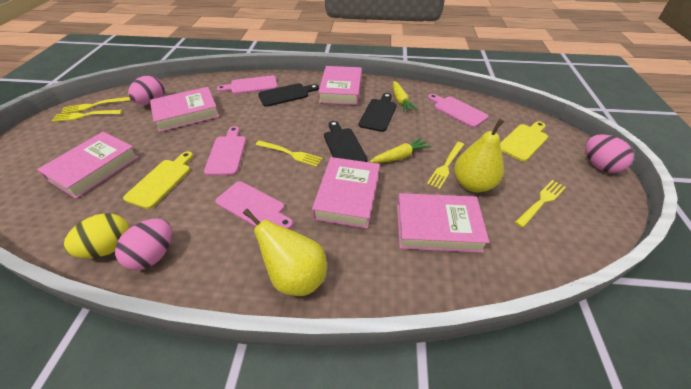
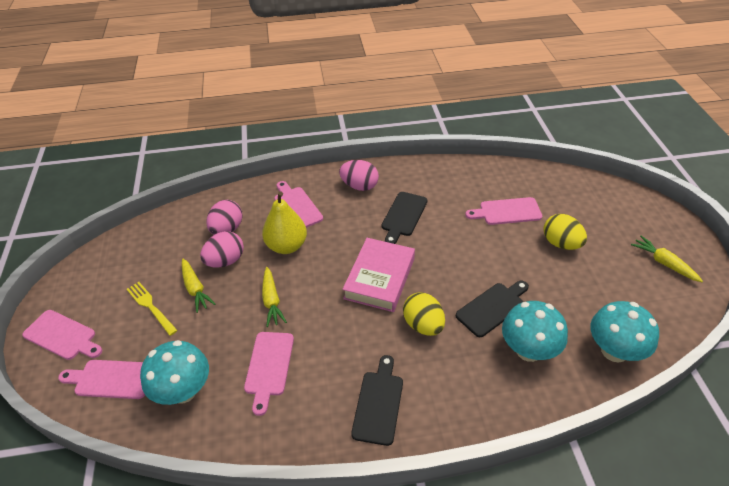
pink book: [37,132,139,199] [150,87,220,132] [312,157,380,229] [318,66,362,105] [397,193,489,253] = 5 -> [342,238,415,312] = 1
pink cutting board: [204,126,246,176] [215,181,293,229] [217,75,277,94] [428,94,488,128] = 4 -> [22,310,102,360] [58,360,145,399] [244,332,294,416] [274,181,323,228] [465,197,542,225] = 5
turquoise mushroom: none = 0 -> [140,340,209,405] [502,301,568,362] [590,301,659,363] = 3
yellow carrot: [370,137,432,163] [393,81,418,112] = 2 -> [182,259,215,313] [262,267,287,327] [631,236,703,282] = 3
yellow cutting board: [123,151,193,209] [500,121,548,162] = 2 -> none = 0
yellow egg: [63,213,129,258] = 1 -> [403,292,445,336] [543,214,587,250] = 2
yellow fork: [52,110,122,122] [62,97,131,114] [256,140,323,167] [427,142,464,189] [515,180,566,228] = 5 -> [127,282,178,336] = 1
yellow pear: [243,209,327,296] [454,119,504,192] = 2 -> [262,191,307,254] = 1

